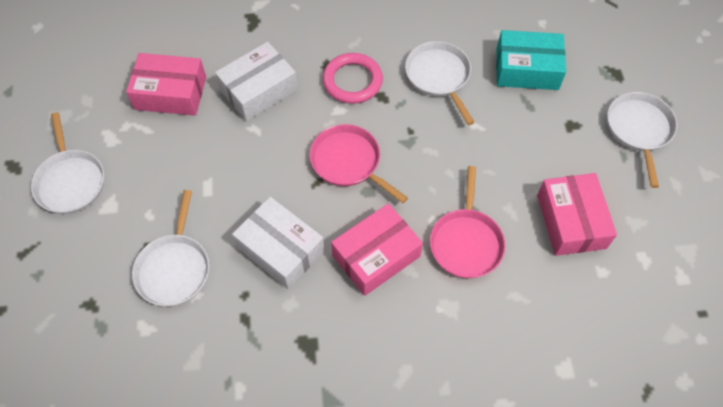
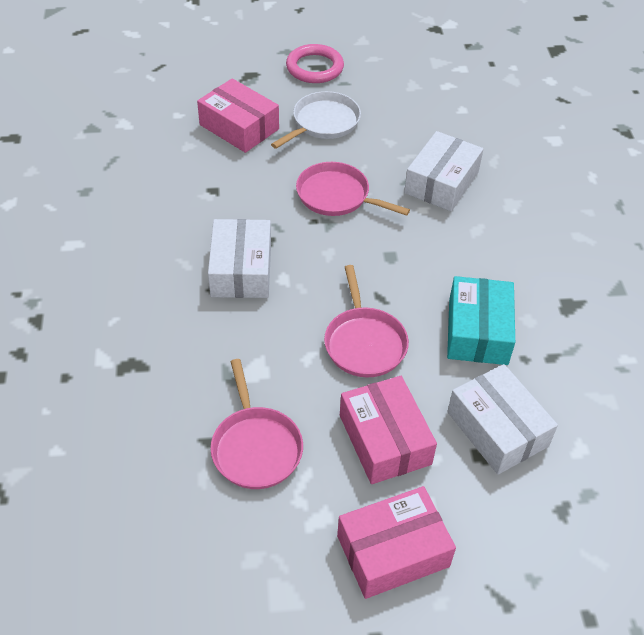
pink pan: [310,124,408,203] [430,166,505,278] = 2 -> [210,359,303,489] [296,162,410,216] [324,265,409,377] = 3
white box: [215,42,298,121] [232,197,325,289] = 2 -> [208,219,271,298] [404,131,483,211] [447,364,558,475] = 3
white pan: [31,112,104,214] [132,190,209,306] [405,41,474,125] [607,92,677,188] = 4 -> [271,91,361,149] = 1

